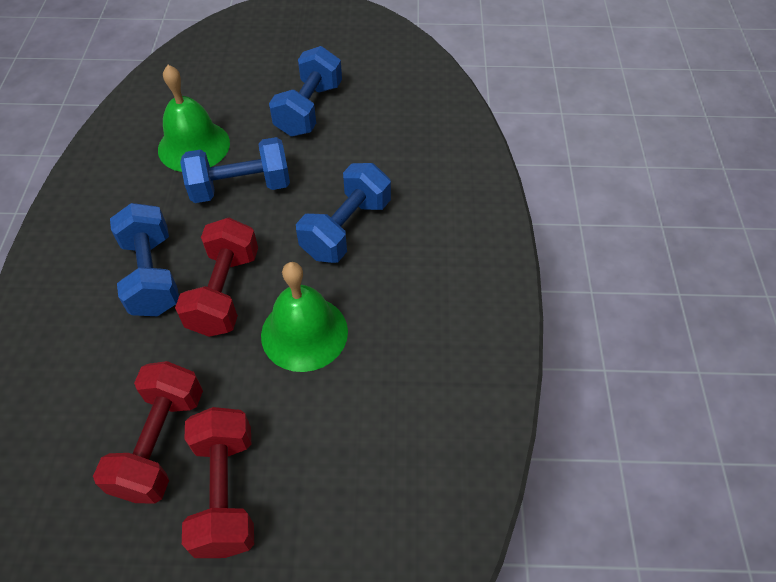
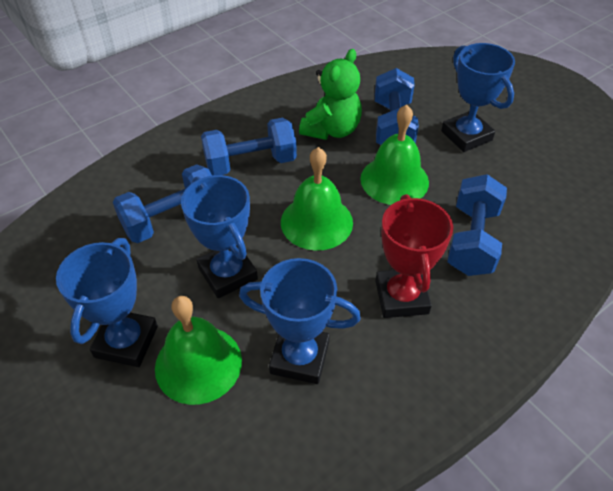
blue trophy: none = 0 -> [56,238,158,367] [181,175,258,298] [239,258,361,384] [441,43,515,152] = 4
green bell: [158,65,230,172] [261,262,348,372] = 2 -> [155,296,242,405] [281,147,353,251] [360,104,429,205] = 3
green teddy bear: none = 0 -> [299,49,362,140] = 1
red dumbbell: [93,361,203,504] [175,218,258,337] [182,407,254,558] = 3 -> none = 0
red trophy: none = 0 -> [375,194,453,318] = 1

